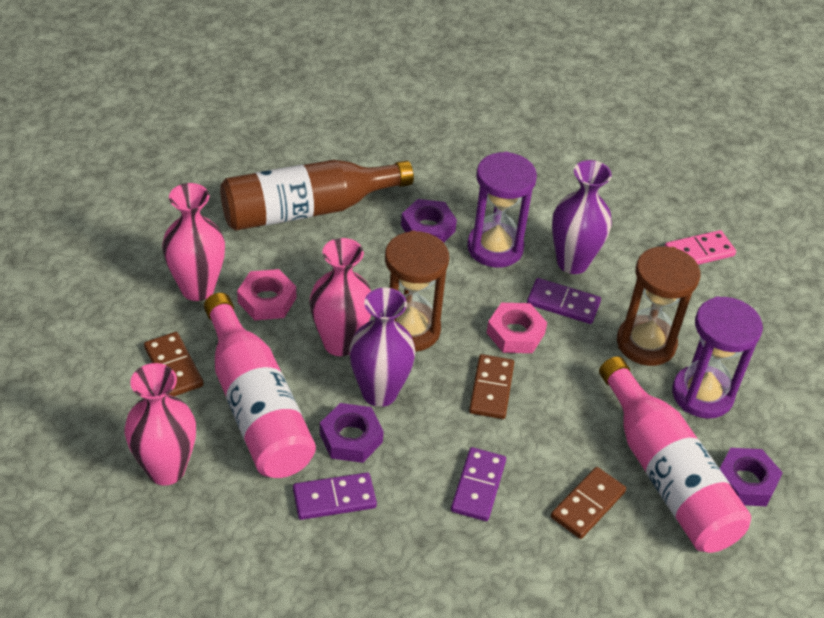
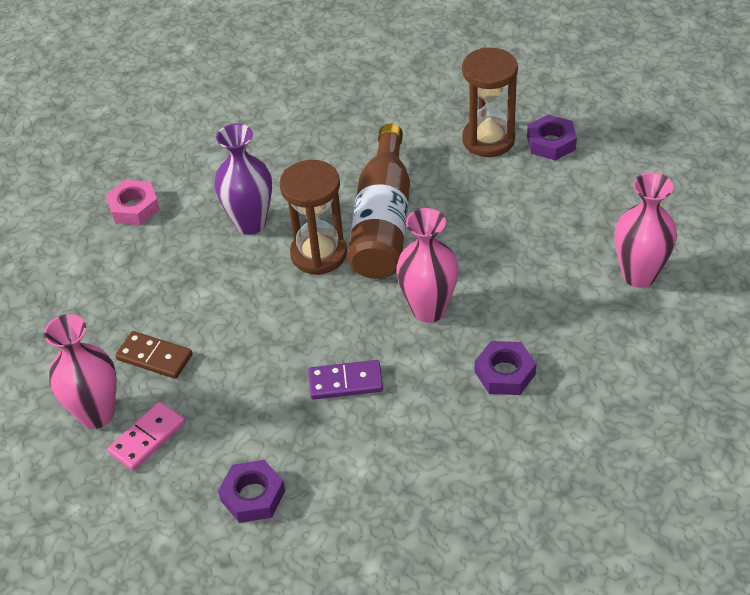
brown domino: [144,332,204,396] [469,354,514,419] [551,467,626,539] = 3 -> [115,331,192,379] = 1
pink bottle: [204,293,316,478] [599,356,751,553] = 2 -> none = 0
pink nut: [237,269,296,320] [487,303,547,353] = 2 -> [106,180,160,225] = 1
purple domino: [293,472,377,520] [451,447,506,521] [527,278,601,324] = 3 -> [308,360,383,400] = 1
purple hourglass: [467,152,537,268] [672,296,763,419] = 2 -> none = 0
purple vase: [349,288,416,407] [552,160,612,274] = 2 -> [214,123,272,235] = 1

